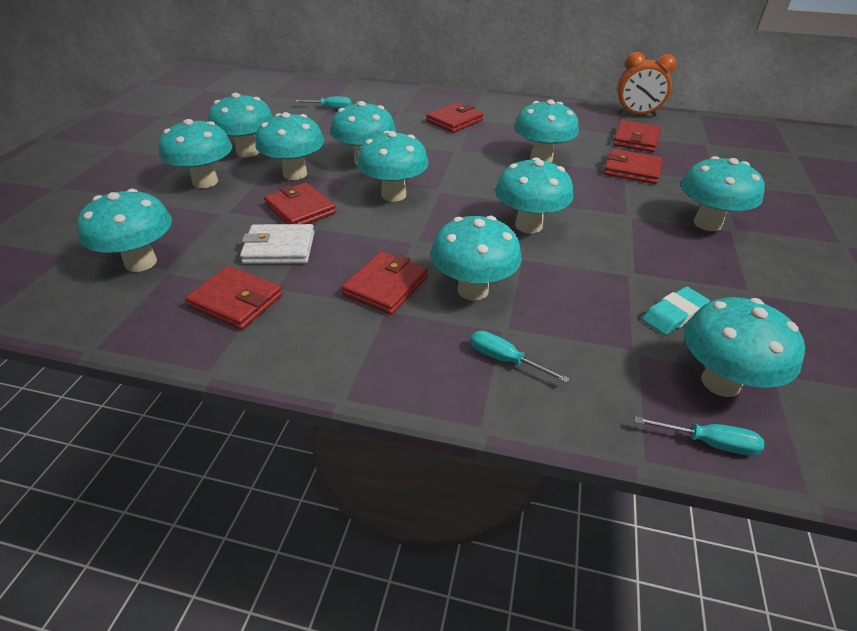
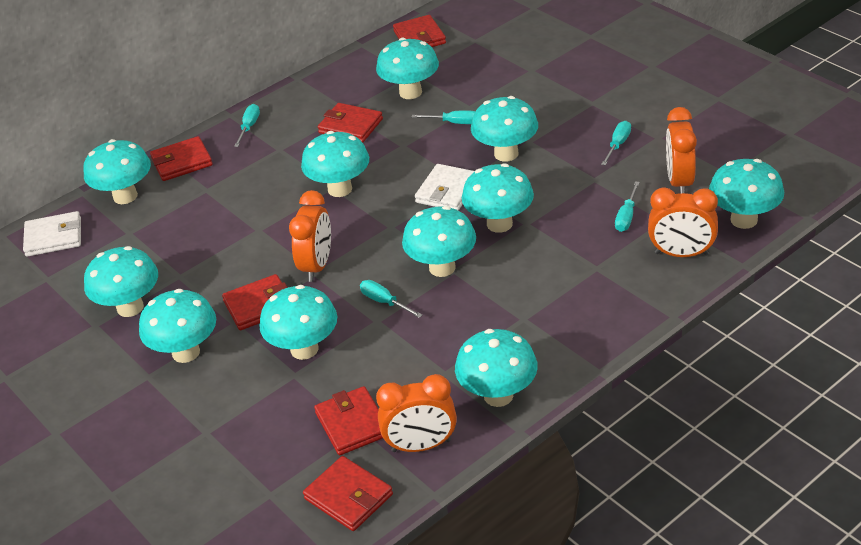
orange clock: [617,52,677,117] = 1 -> [289,190,331,282] [376,374,457,452] [648,188,718,257] [666,107,697,193] = 4
turquoise eraser: [642,287,710,335] = 1 -> none = 0
turquoise screwdriver: [295,97,352,109] [470,331,570,383] [635,416,764,456] = 3 -> [234,104,260,147] [360,280,422,318] [412,110,475,124] [601,121,631,165] [615,181,640,232] = 5
white wallet: [240,224,314,264] = 1 -> [23,211,81,257] [415,164,475,211] = 2

